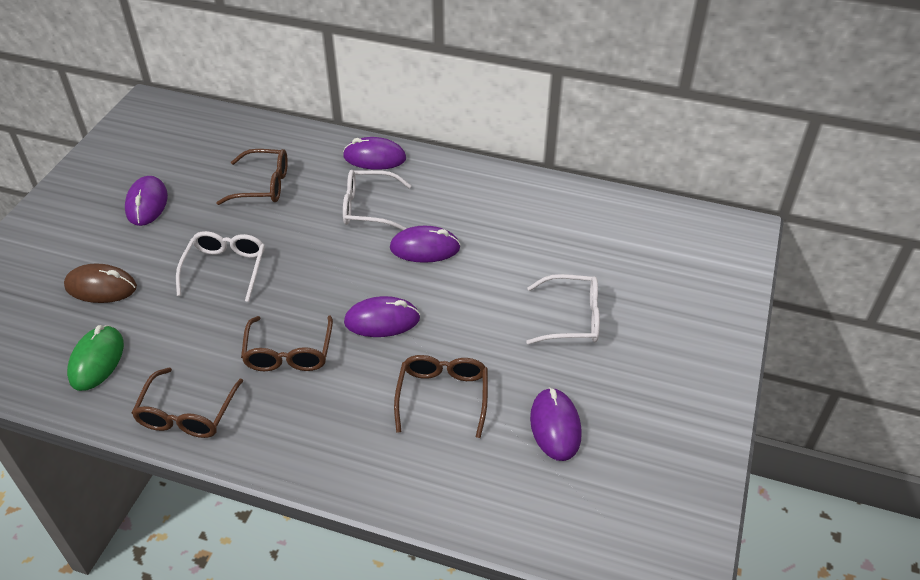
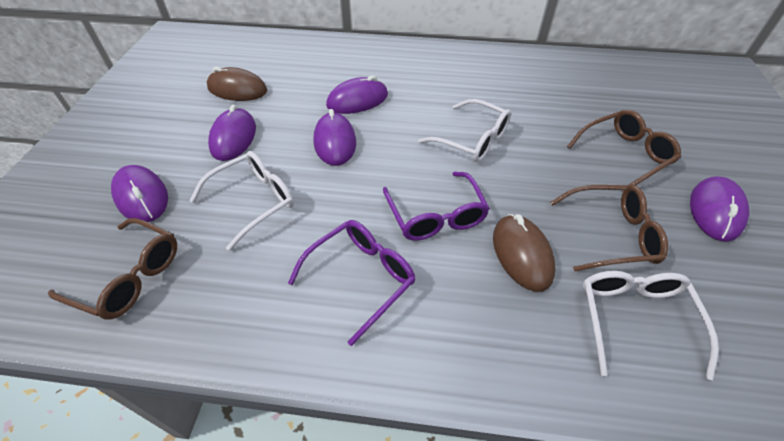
brown glasses: [132,368,243,438] [216,149,288,205] [241,316,333,371] [394,355,488,438] = 4 -> [48,218,177,320] [550,185,668,271] [567,109,681,192] = 3
brown mouse: [64,263,137,303] = 1 -> [207,66,267,101] [493,214,556,292] = 2
green mouse: [67,325,124,391] = 1 -> none = 0
purple glasses: none = 0 -> [288,220,416,346] [383,172,490,241] = 2

